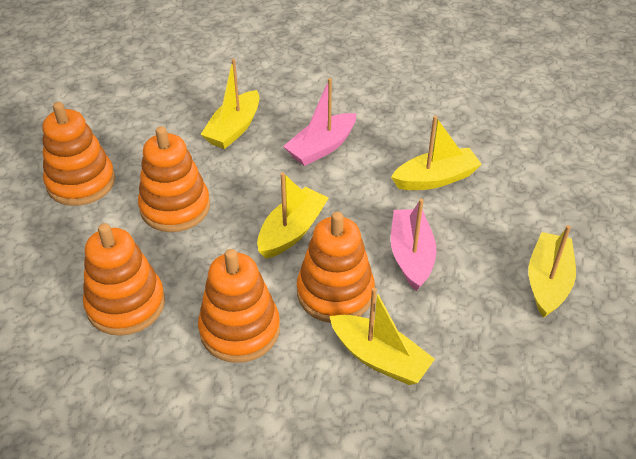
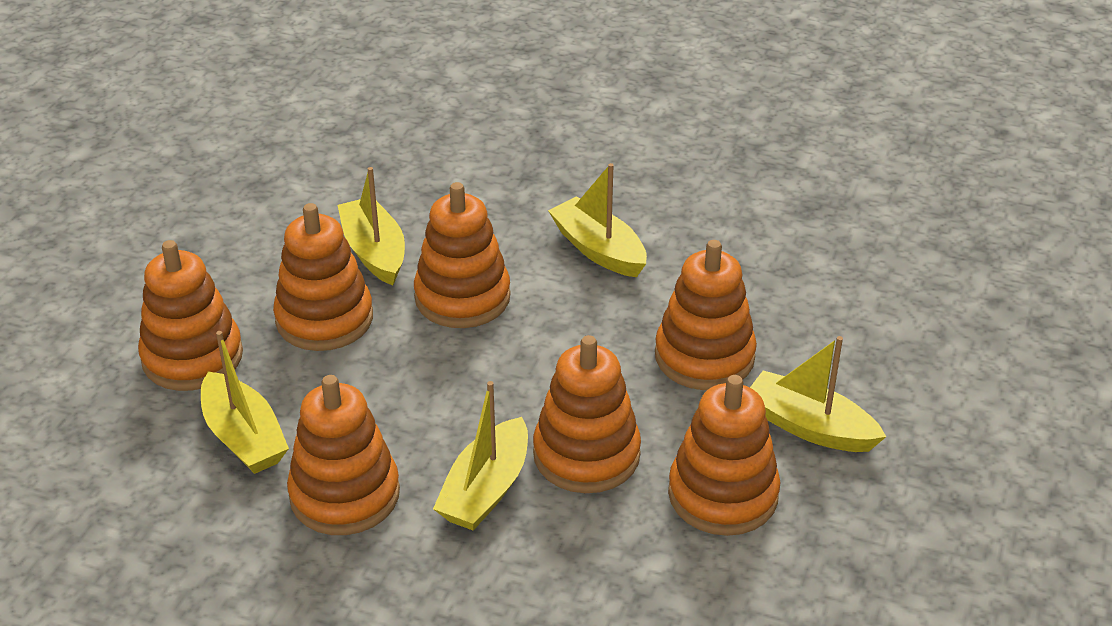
orange stacking toy: [42,102,115,206] [83,223,165,336] [138,126,210,232] [198,249,280,363] [297,212,375,323] = 5 -> [138,240,243,391] [273,203,373,351] [287,375,400,535] [414,182,511,328] [533,335,641,493] [655,240,757,390] [668,375,780,536] = 7
pink boat: [283,78,356,166] [391,199,436,291] = 2 -> none = 0

